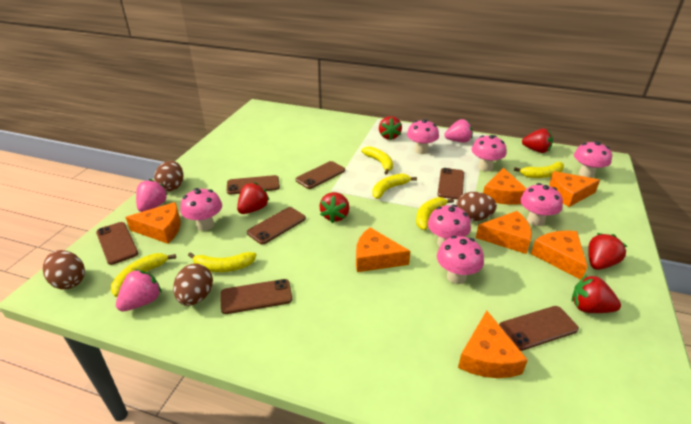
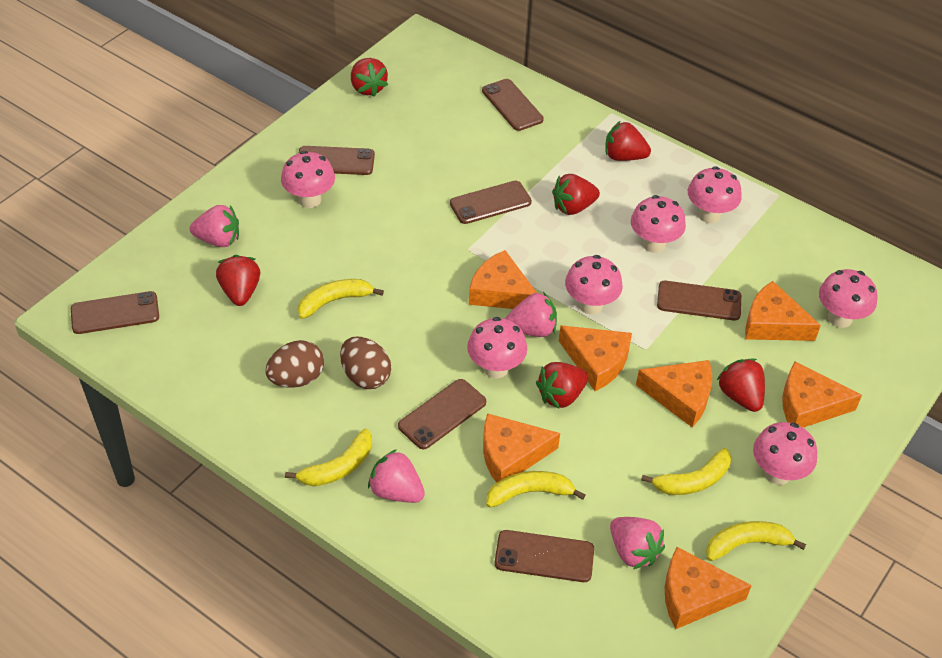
brown egg: [43,250,85,290] [154,161,184,191] [173,263,213,306] [456,192,497,221] = 4 -> [265,340,324,388] [340,337,391,389] = 2
pink strawberry: [116,269,162,311] [136,179,168,212] [444,119,473,143] = 3 -> [190,205,239,247] [368,449,425,503] [505,292,557,337] [610,517,665,569] = 4
yellow banana: [111,253,176,297] [188,252,256,272] [361,146,393,174] [372,173,417,199] [416,197,454,230] [514,162,564,178] = 6 -> [285,429,372,486] [298,279,384,319] [486,471,585,508] [641,448,731,495] [706,521,806,561] = 5

